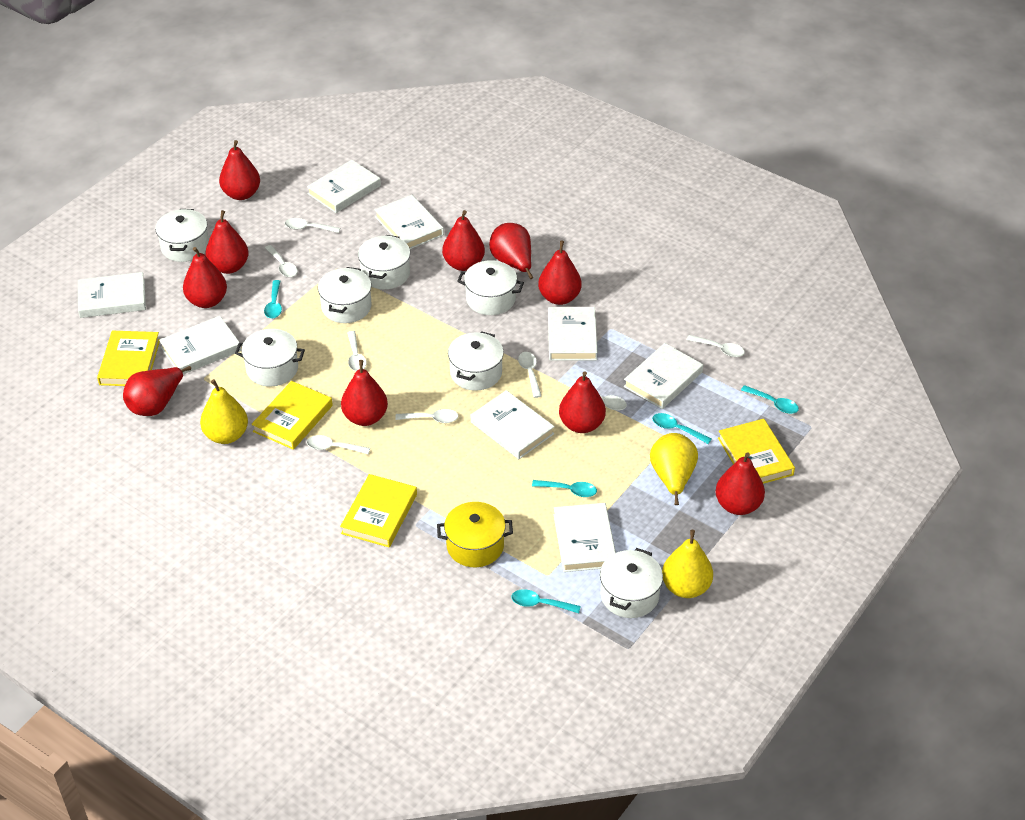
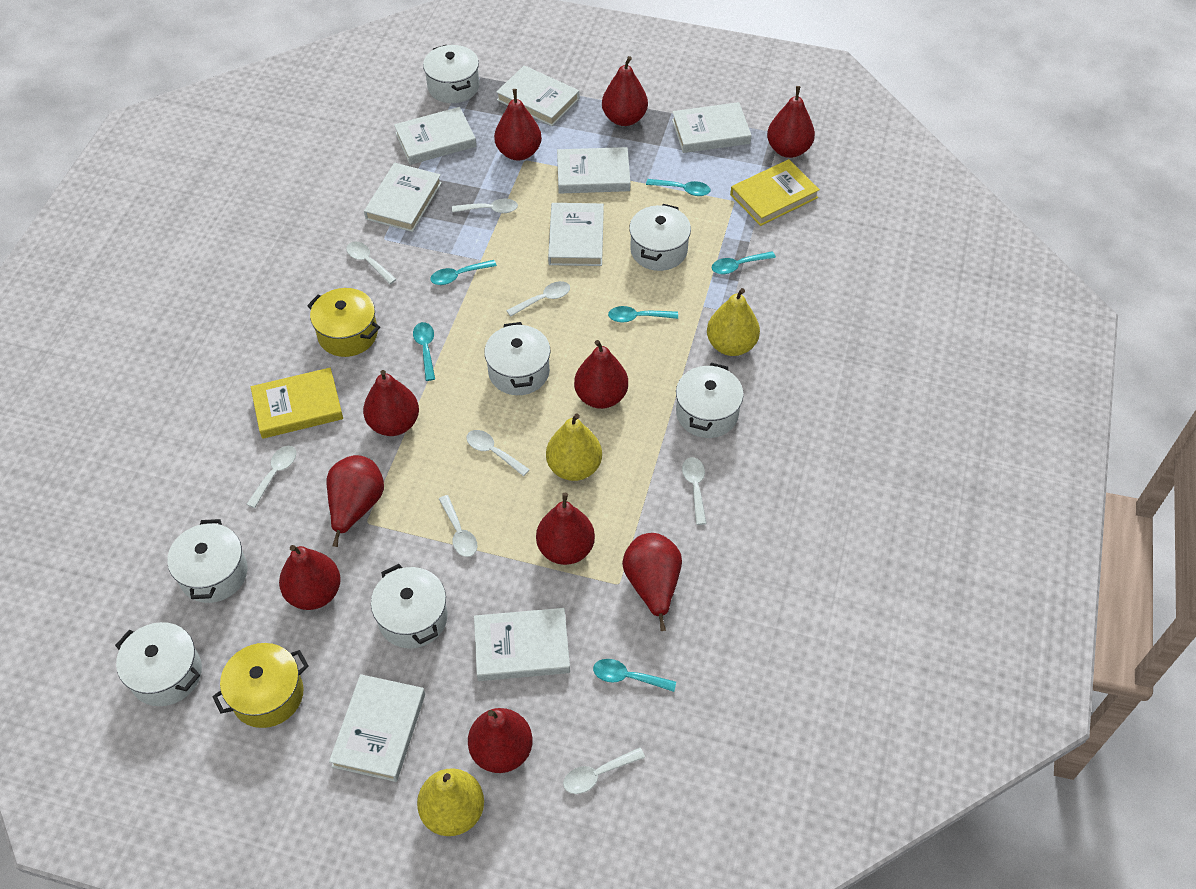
turquoise spoon: [264,280,282,319] [512,589,581,613] [532,480,597,497] [652,413,711,444] [741,385,799,414] = 5 -> [413,322,435,381] [430,260,497,285] [593,659,676,692] [608,306,678,323] [646,179,710,196] [712,251,776,274] = 6
yellow book: [97,331,160,386] [251,381,333,450] [340,474,417,547] [718,419,795,484] = 4 -> [251,368,343,439] [730,159,820,226] = 2
yellow pot: [437,502,513,567] = 1 -> [212,643,309,728] [307,288,380,357] = 2

